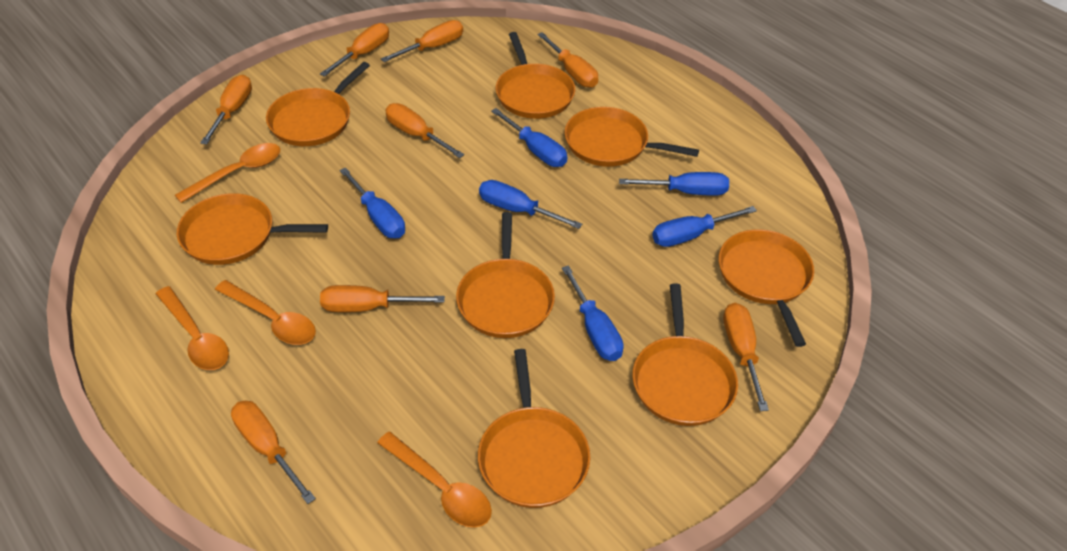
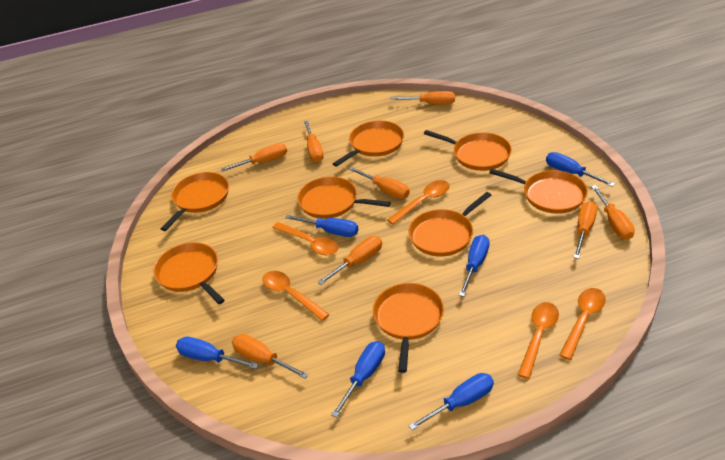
orange spoon: [156,286,229,370] [175,143,280,203] [215,280,316,345] [377,432,492,528] = 4 -> [262,271,329,321] [272,222,338,255] [387,180,450,224] [518,302,559,379] [559,288,606,360] = 5

